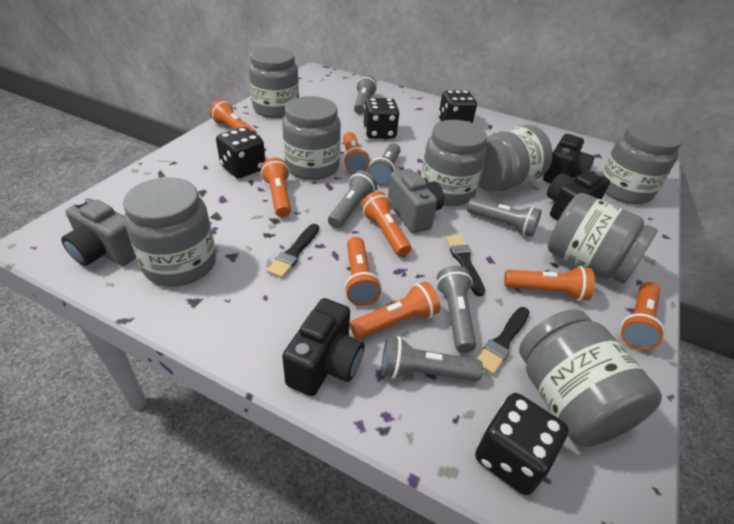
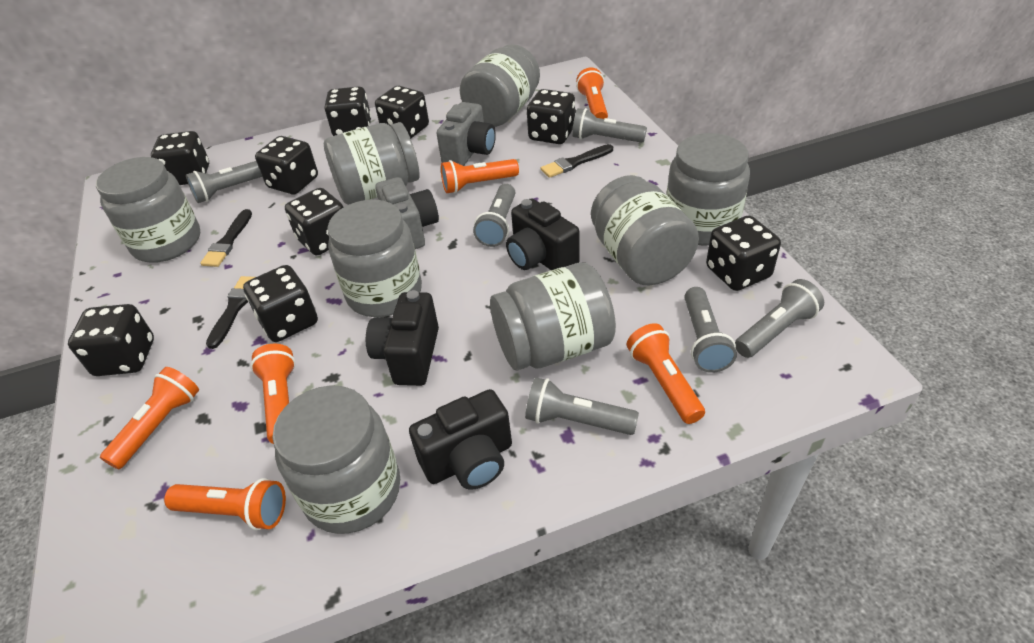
black dice: [216,127,265,178] [364,98,399,139] [439,90,477,123] [475,393,568,495] = 4 -> [68,304,154,376] [151,131,209,185] [243,265,318,342] [255,136,318,194] [285,188,343,255] [325,86,371,136] [375,86,429,138] [527,89,575,144] [706,216,781,291] = 9
orange flashlight: [209,100,257,135] [261,158,291,218] [343,132,370,174] [344,237,381,306] [350,281,440,340] [361,191,411,257] [504,266,595,301] [621,282,665,350] = 8 -> [100,367,199,469] [164,478,286,530] [250,343,296,444] [441,159,519,193] [576,68,608,119] [627,323,705,424] = 6

